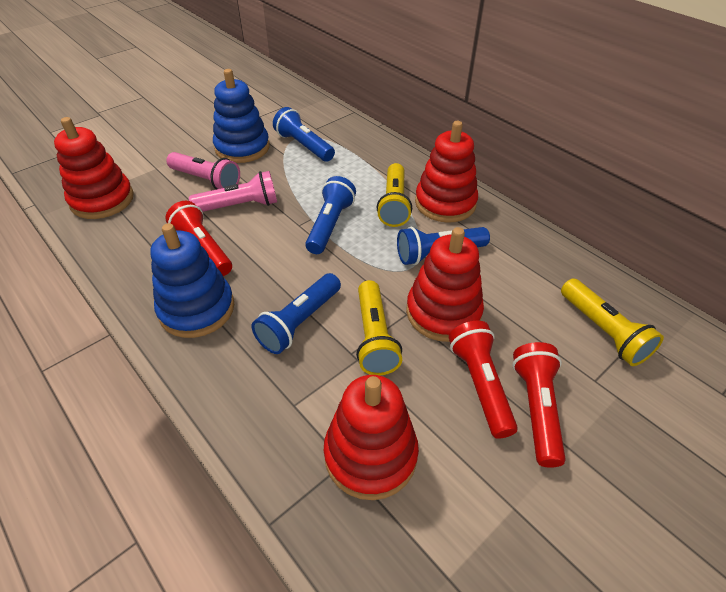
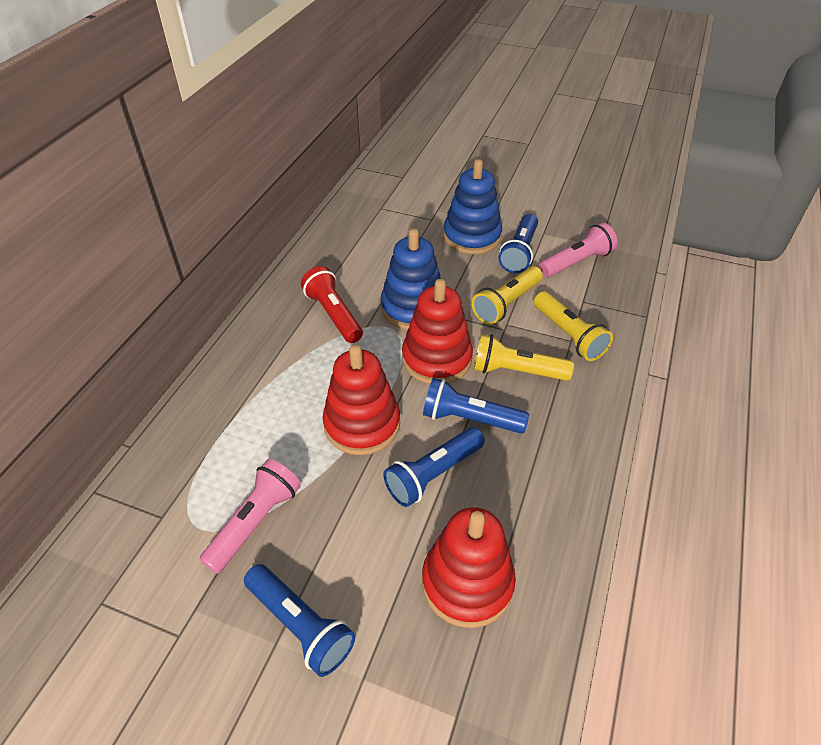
red flashlight: [165,201,232,276] [449,321,518,439] [512,342,566,468] = 3 -> [301,266,363,343] = 1
red stacking toy: [54,117,134,219] [324,375,419,500] [406,227,484,342] [415,121,478,223] = 4 -> [322,345,400,455] [402,279,473,384] [422,507,516,628] = 3

